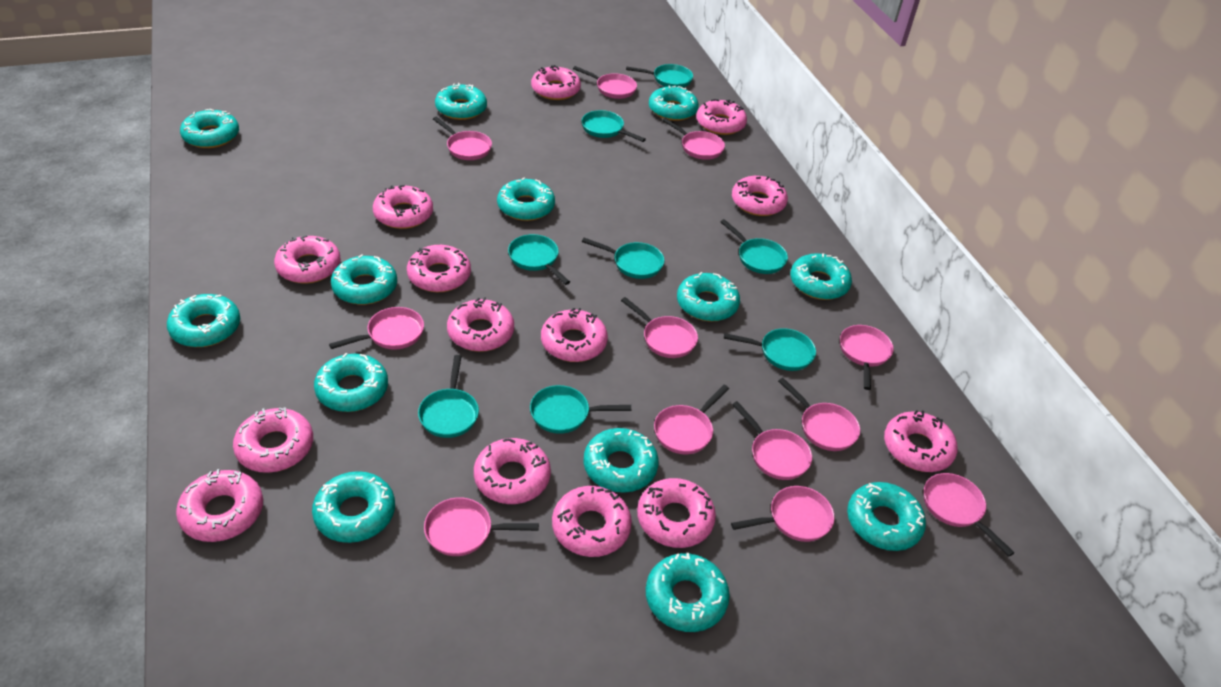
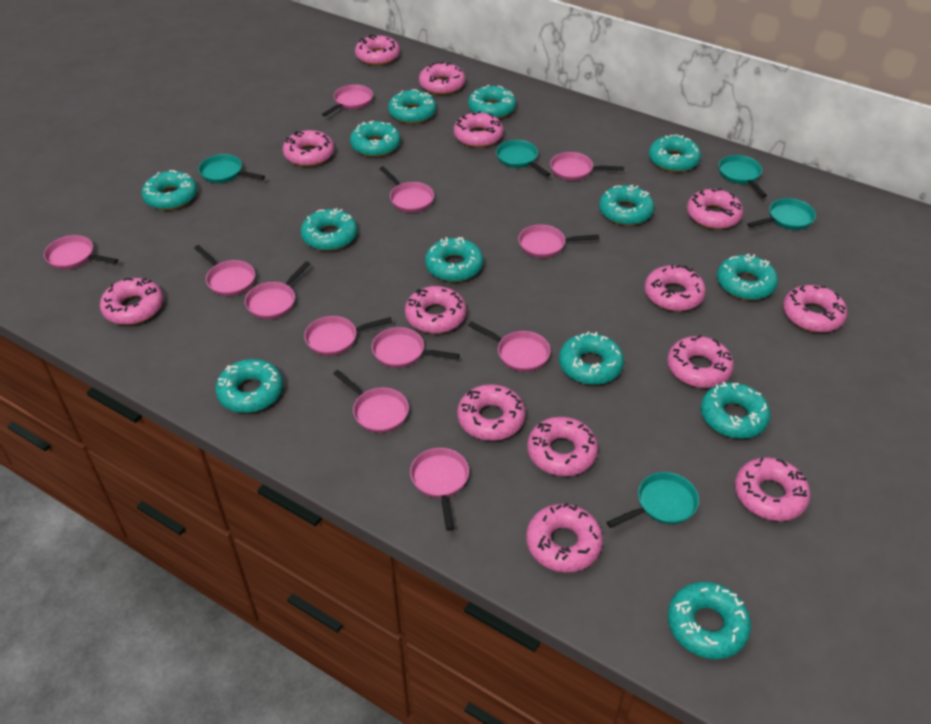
turquoise pan: [418,355,479,438] [508,234,570,285] [530,385,631,434] [582,110,646,142] [582,238,664,279] [626,64,693,87] [721,219,788,274] [724,328,816,371] = 8 -> [198,154,265,183] [496,140,550,176] [607,472,699,528] [719,155,767,198] [747,198,816,230] = 5

